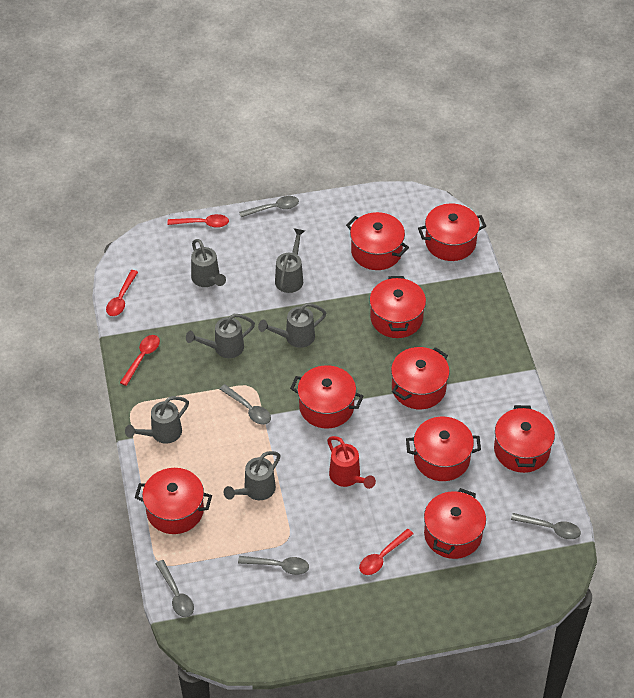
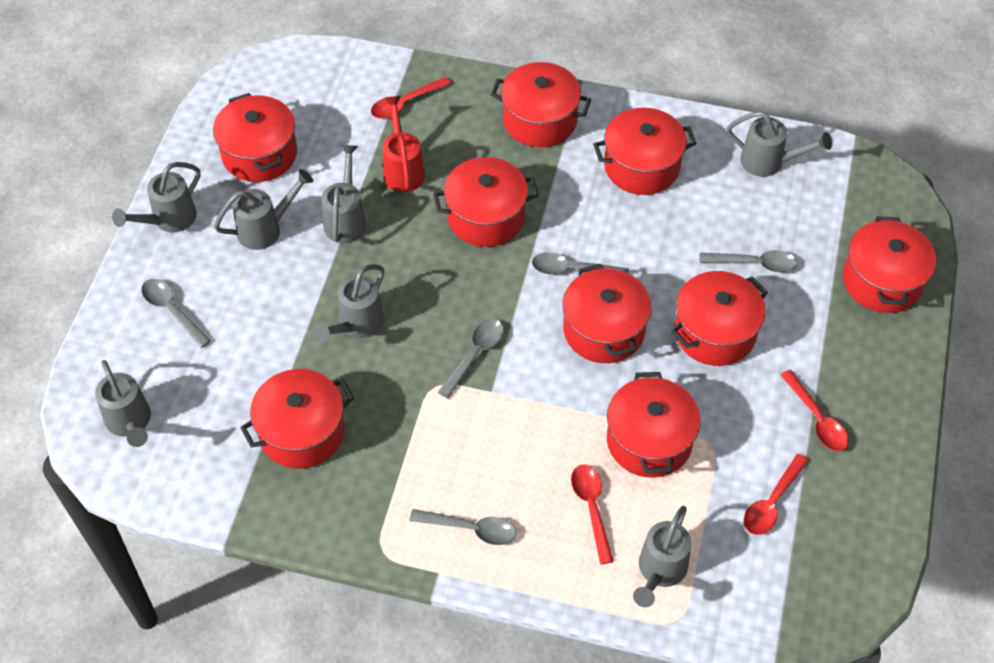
grey watering can: [125,396,189,444] [186,314,255,358] [191,239,226,287] [224,451,281,500] [258,303,326,348] [275,228,305,293] = 6 -> [95,360,151,447] [112,162,200,232] [214,169,313,250] [313,264,384,342] [321,145,366,243] [633,505,691,607] [727,111,832,177] = 7

